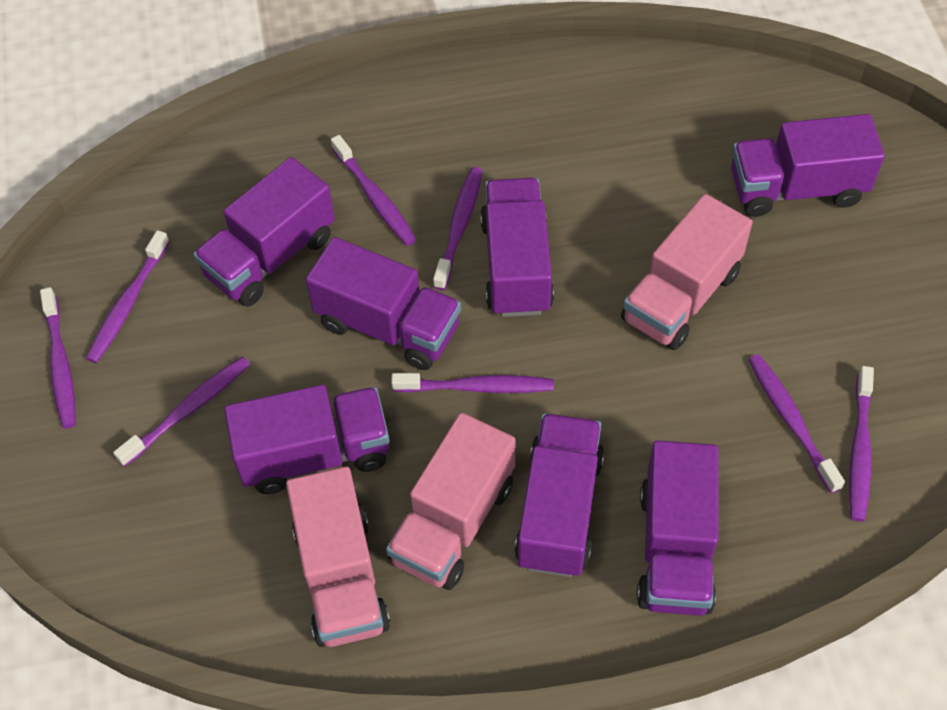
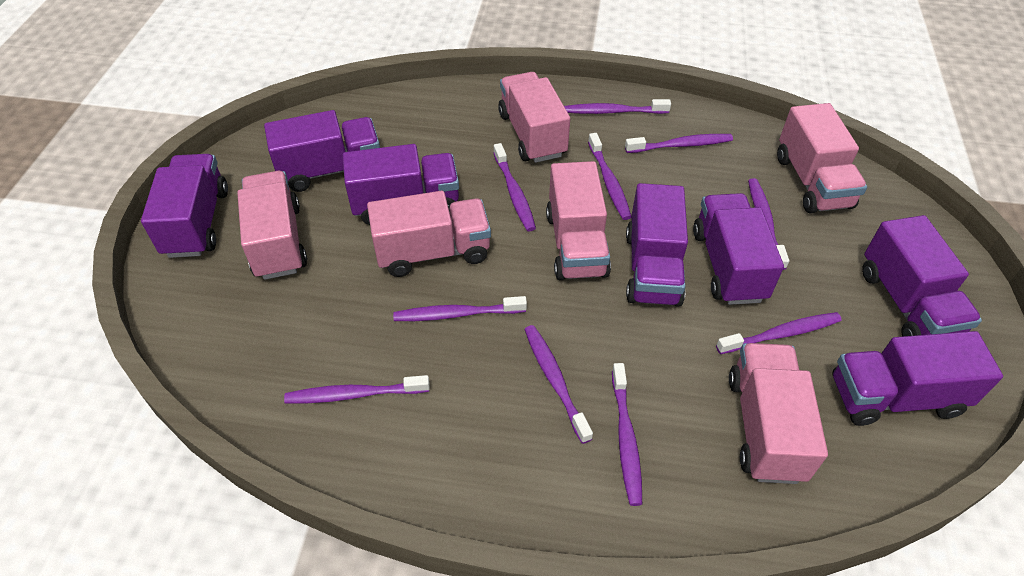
pink truck: [286,466,390,647] [386,413,515,590] [621,194,753,350] = 3 -> [237,171,307,280] [367,191,491,277] [498,72,570,163] [546,161,611,280] [729,343,828,484] [777,103,867,214] = 6
purple toothbrush: [40,287,76,429] [86,230,170,363] [113,356,250,467] [331,135,417,246] [391,373,554,393] [433,167,482,290] [748,354,845,493] [849,366,874,522] = 8 -> [284,375,430,403] [393,296,527,321] [494,143,536,231] [524,325,593,444] [564,99,671,114] [588,133,631,220] [612,363,642,506] [625,134,733,153] [716,312,842,354] [748,178,789,270] = 10

